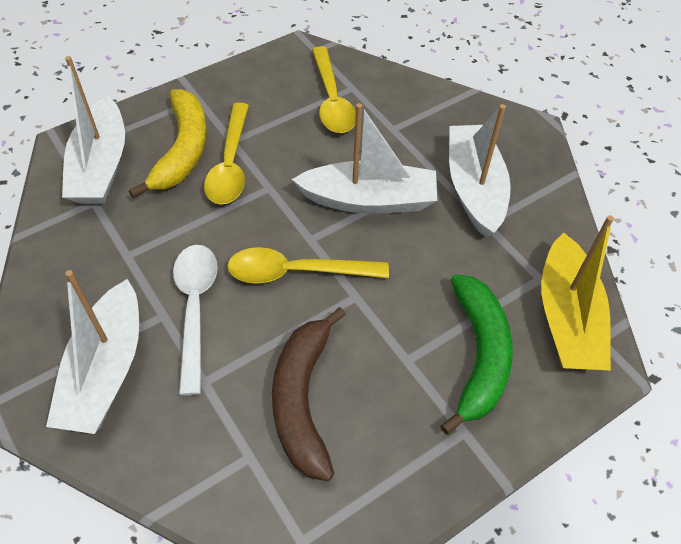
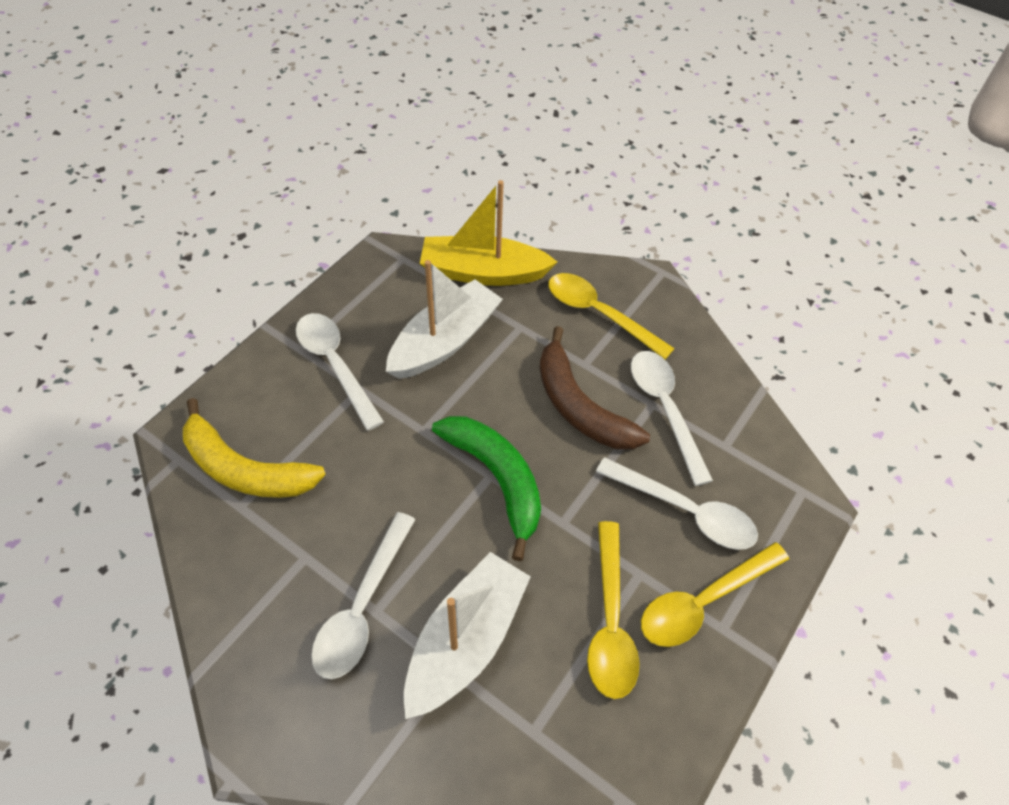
white boat: [46,270,139,434] [62,56,125,204] [292,103,437,214] [449,104,511,238] = 4 -> [386,260,503,379] [403,552,531,719] = 2
white spoon: [173,245,218,395] = 1 -> [296,313,384,431] [311,512,416,679] [596,457,758,550] [631,351,713,486] = 4

